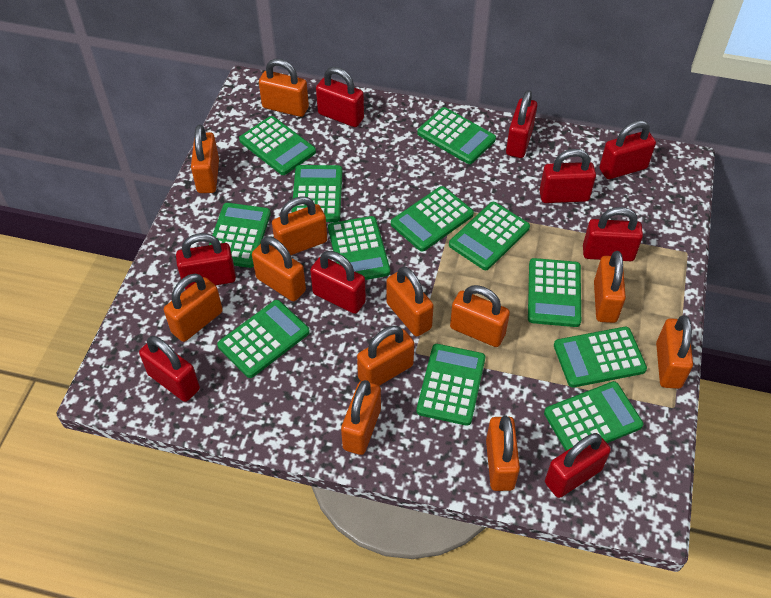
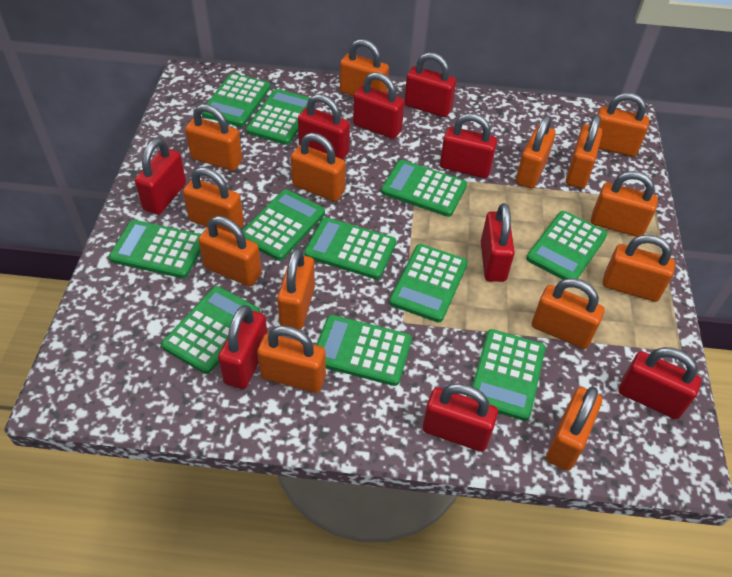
green calculator: [209,203,271,268] [217,300,310,378] [239,116,316,175] [292,165,342,222] [328,216,390,280] [391,186,474,251] [417,107,496,164] [417,344,485,426] [449,202,530,270] [528,258,581,327] [544,381,643,451] [554,327,647,388] = 12 -> [109,220,201,278] [161,286,260,374] [202,73,270,127] [242,190,325,261] [246,89,310,145] [304,217,396,280] [317,315,412,386] [381,160,467,217] [389,244,468,323] [469,329,546,421] [526,211,607,280] = 11
orange padlock: [164,274,223,342] [191,125,219,193] [252,237,306,301] [259,59,309,117] [272,196,327,255] [341,380,381,455] [357,326,414,386] [386,266,434,337] [450,285,510,347] [486,416,520,491] [594,251,626,323] [656,315,693,389] = 12 -> [183,167,244,233] [185,104,242,171] [198,216,262,286] [257,326,326,393] [277,248,315,330] [291,133,345,201] [340,39,389,96] [516,115,556,189] [532,278,605,349] [546,387,602,471] [566,115,602,188] [591,171,658,237] [597,93,649,157] [603,234,675,302] = 14

